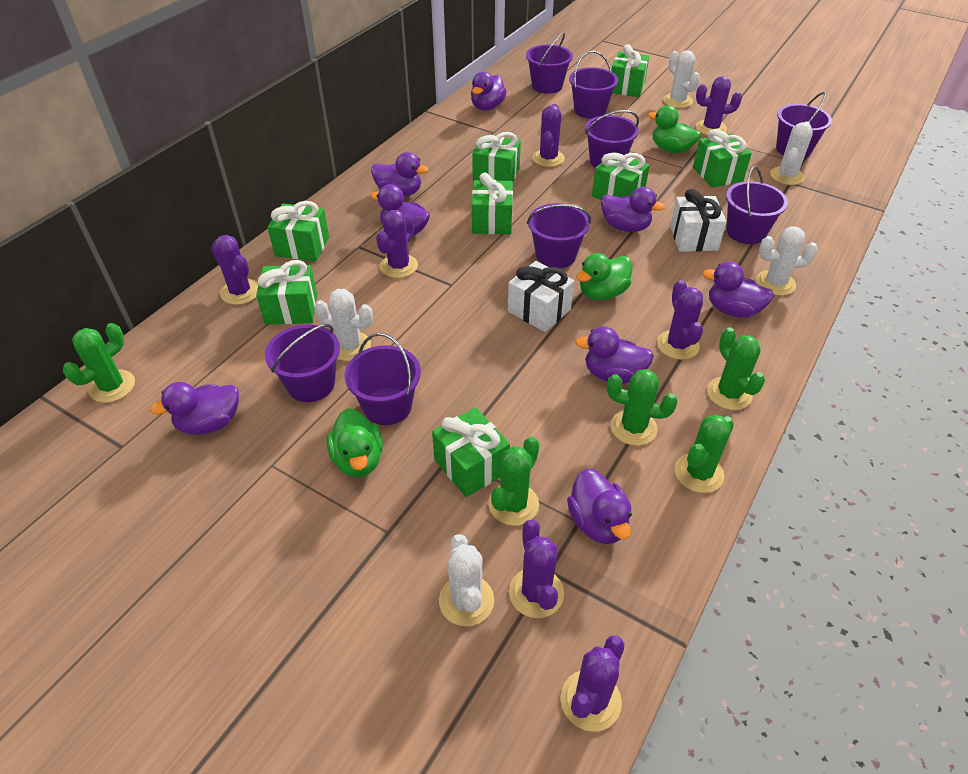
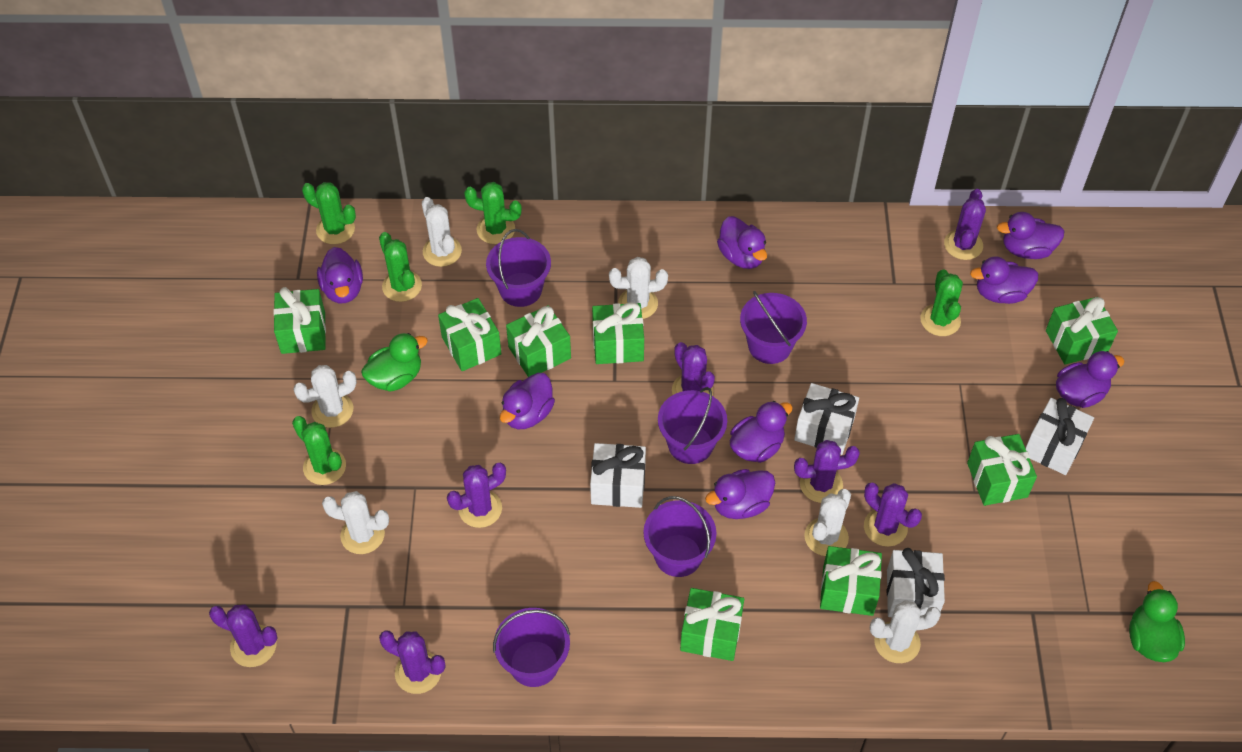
green duck: [326,408,383,477] [576,253,632,300] [648,105,701,153] = 3 -> [361,333,428,391] [1129,581,1185,662] = 2
purple bucket: [265,324,340,402] [345,333,421,425] [526,33,573,94] [527,203,591,268] [569,51,618,119] [585,110,639,168] [726,166,788,244] [776,92,832,158] = 8 -> [486,229,551,307] [493,608,570,687] [643,496,717,577] [658,387,727,464] [740,291,807,364] = 5
white cactus: [314,289,373,361] [439,534,494,626] [663,50,700,108] [756,226,818,296] [770,121,813,185] = 5 -> [293,365,357,428] [322,491,389,554] [422,197,462,267] [609,257,668,319] [804,489,851,556] [870,600,941,663] = 6
white gift: [508,261,574,332] [670,189,727,252] = 2 -> [590,443,646,508] [794,383,859,455] [887,548,945,617] [1025,398,1094,475] = 4

